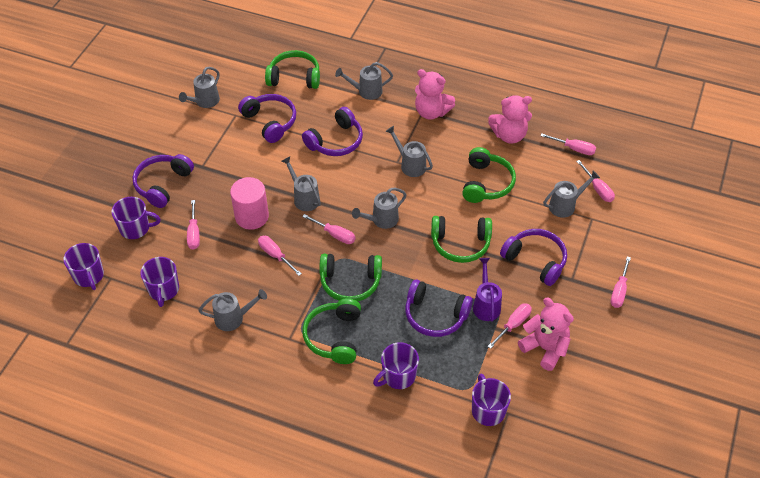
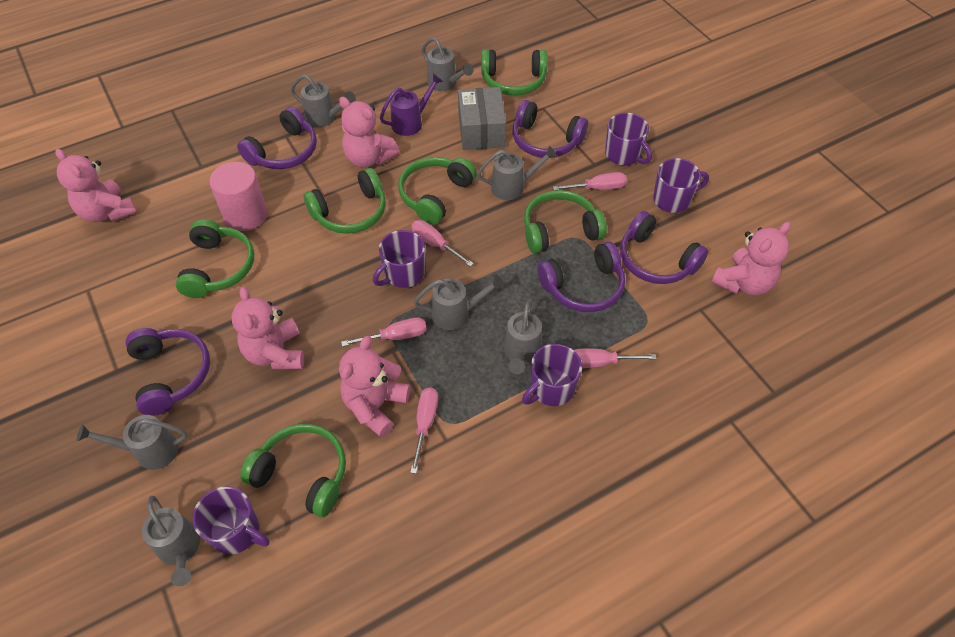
green headphones: [265,50,320,89] [303,298,361,364] [319,254,382,301] [431,216,492,263] [462,147,516,203] = 5 -> [176,219,254,298] [240,424,346,517] [304,168,386,234] [398,157,477,225] [481,49,548,96] [524,190,607,253] = 6
grey box: none = 0 -> [458,87,506,150] = 1
pink screwdriver: [187,200,200,250] [258,236,302,276] [302,214,356,244] [487,303,532,349] [540,133,596,155] [576,160,615,202] [611,256,631,308] = 7 -> [341,317,427,347] [410,388,438,474] [411,220,474,267] [553,172,627,191] [574,349,657,368] = 5
pink teddy bear: [415,69,455,120] [488,95,532,144] [518,298,574,371] = 3 -> [55,149,137,222] [232,287,304,370] [339,97,400,168] [339,336,410,437] [711,222,791,296] = 5

